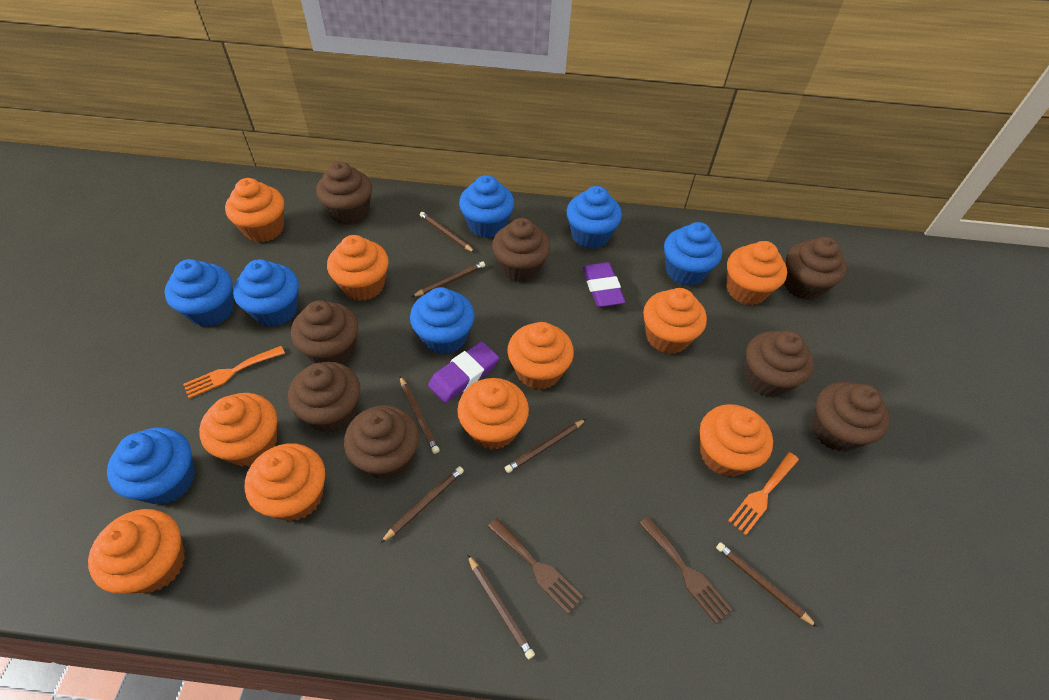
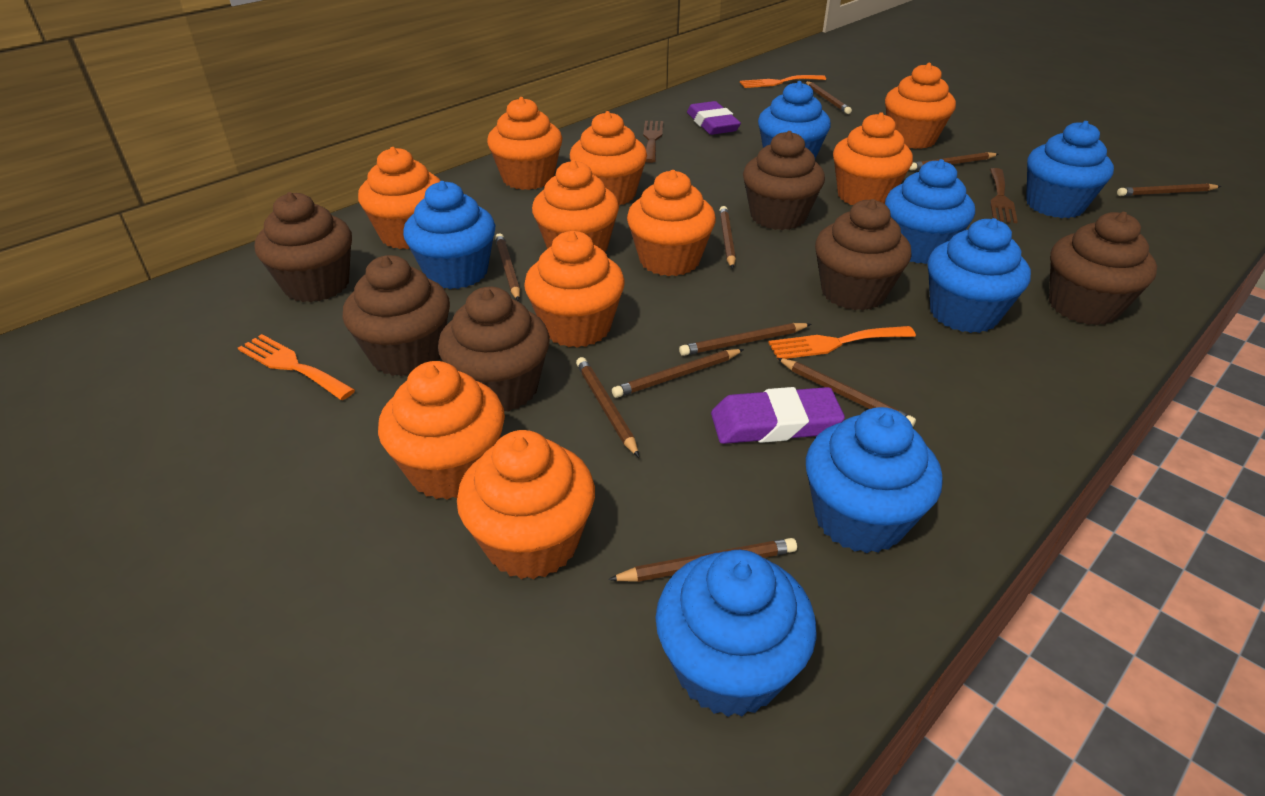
brown cupcake: [288,362,360,433] [291,300,358,365] [316,161,372,225] [344,405,419,480] [492,218,550,282] [745,330,814,397] [784,237,847,300] [812,382,890,452] = 8 -> [255,192,352,302] [342,255,450,376] [438,287,550,412] [743,131,825,230] [815,199,912,310] [1049,212,1157,325] = 6
brown pencil: [380,466,464,543] [400,376,440,454] [412,261,485,297] [420,212,475,253] [467,554,535,659] [505,419,586,473] [716,542,818,628] = 7 -> [495,233,520,301] [576,357,639,457] [608,538,797,582] [612,349,744,398] [679,323,811,356] [719,206,736,269] [777,358,916,426] [805,81,852,114] [909,152,998,171] [1117,183,1221,196] = 10
orange fork: [183,346,285,399] [728,452,799,535] = 2 -> [238,334,355,400] [740,75,826,88] [768,326,916,359] = 3

